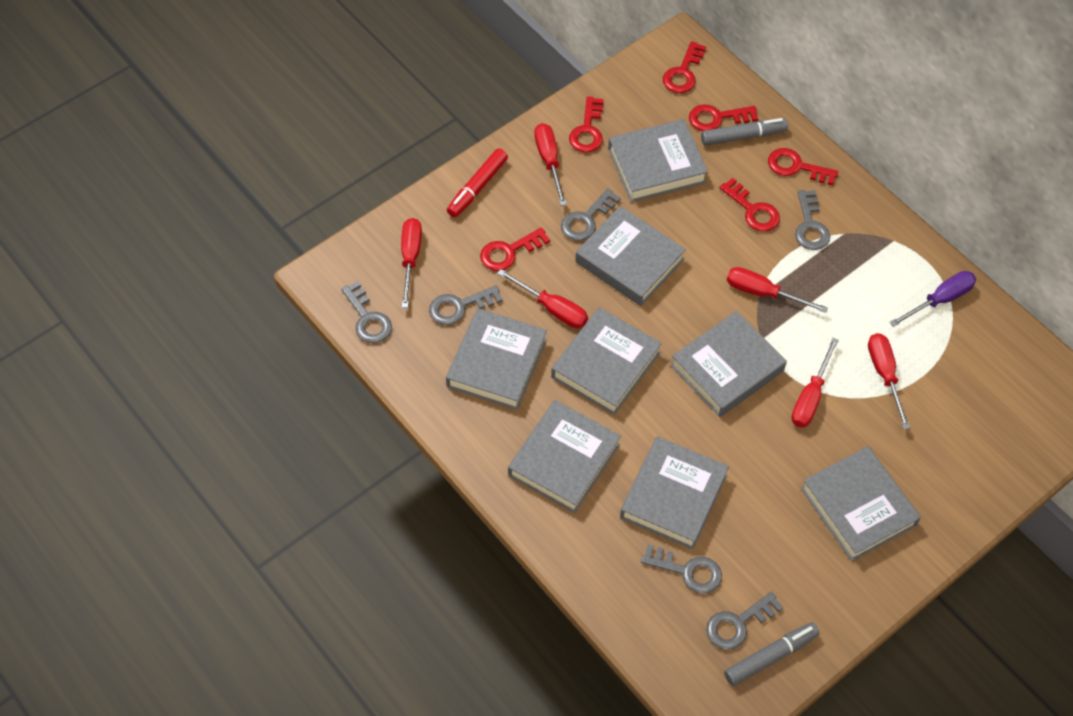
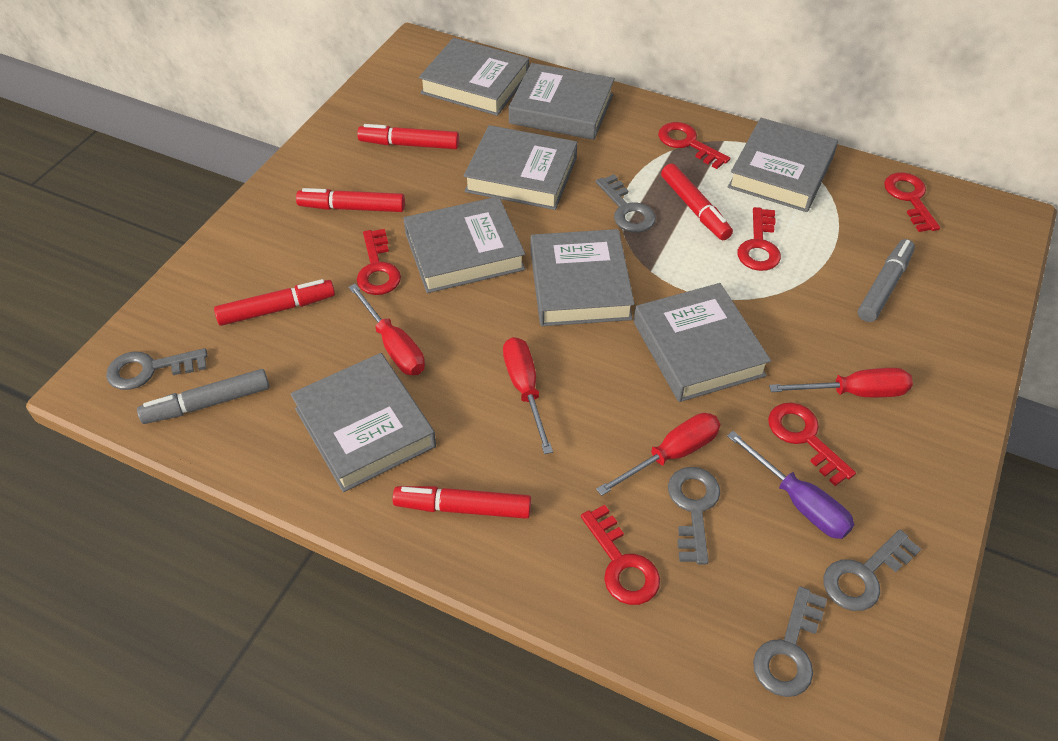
grey key: [342,281,392,343] [429,285,503,325] [561,188,621,241] [641,544,722,594] [706,591,784,650] [795,190,830,250] = 6 -> [106,348,208,390] [596,175,656,232] [668,467,720,564] [753,586,827,697] [823,530,921,611] = 5
red marker: [447,148,508,217] = 1 -> [214,279,335,326] [296,188,405,212] [357,124,459,149] [393,486,531,519] [661,163,733,240] = 5
red screwdriver: [401,218,422,308] [497,269,588,328] [534,123,567,206] [727,267,828,313] [791,338,839,427] [868,333,910,430] = 6 -> [348,284,425,375] [503,337,553,454] [596,413,721,496] [769,368,913,397] = 4

